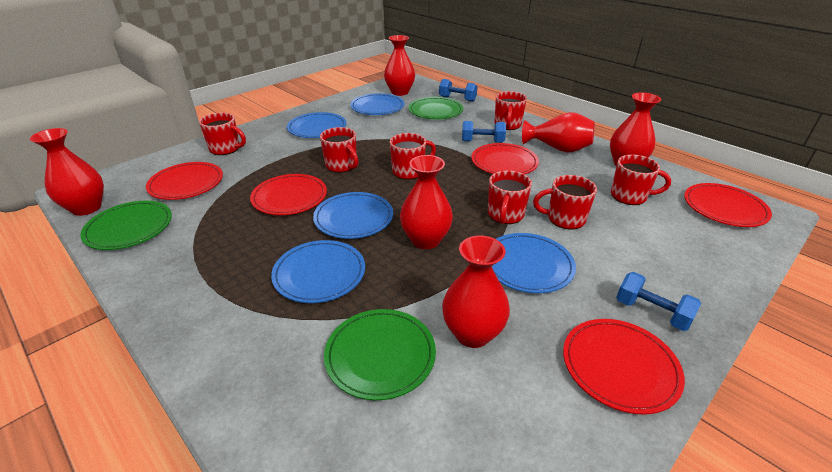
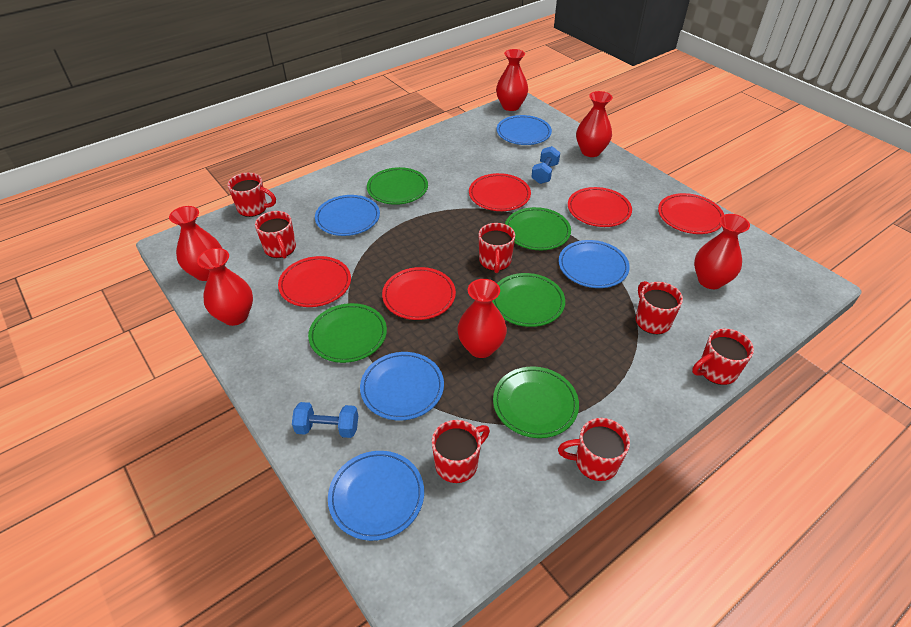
blue dumbbell: [439,79,477,102] [462,121,506,143] [616,272,701,331] = 3 -> [292,402,358,438] [531,146,560,184] = 2
green plate: [80,201,172,250] [324,309,436,400] [409,97,463,119] = 3 -> [308,303,387,363] [367,167,428,205] [492,273,565,327] [493,366,579,438] [505,207,571,250] = 5

